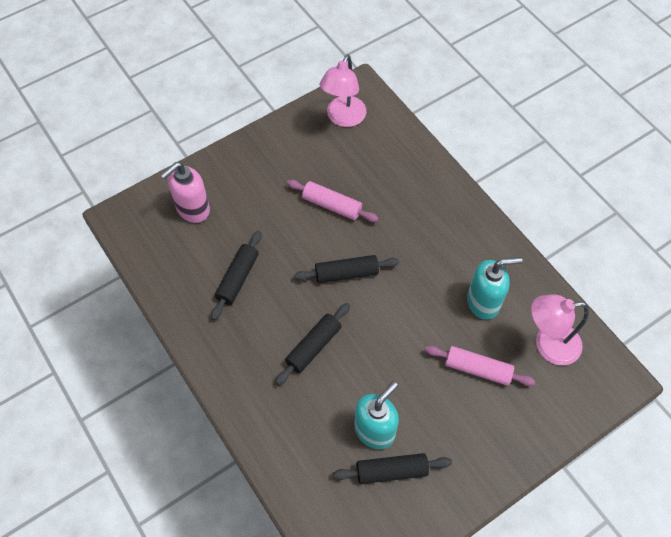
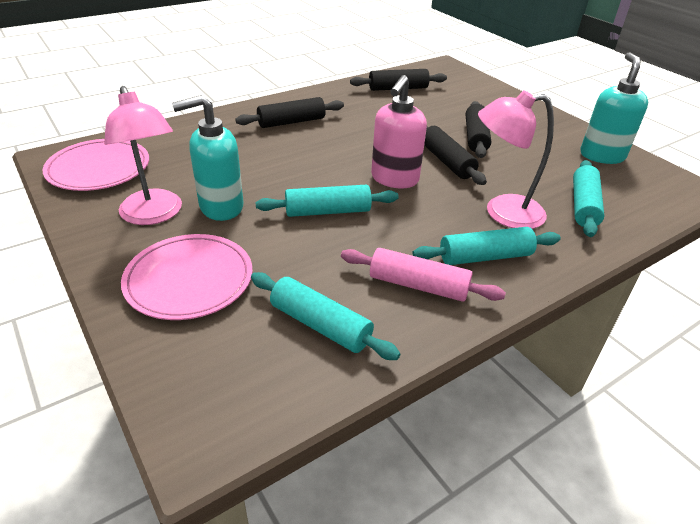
pink plate: none = 0 -> [43,139,149,191] [121,234,253,320] = 2
pink rolling pin: [287,180,379,222] [425,346,535,386] = 2 -> [341,248,506,302] = 1
turquoise rolling pin: none = 0 -> [251,272,400,360] [256,185,399,217] [413,227,561,265] [573,160,604,237] = 4

